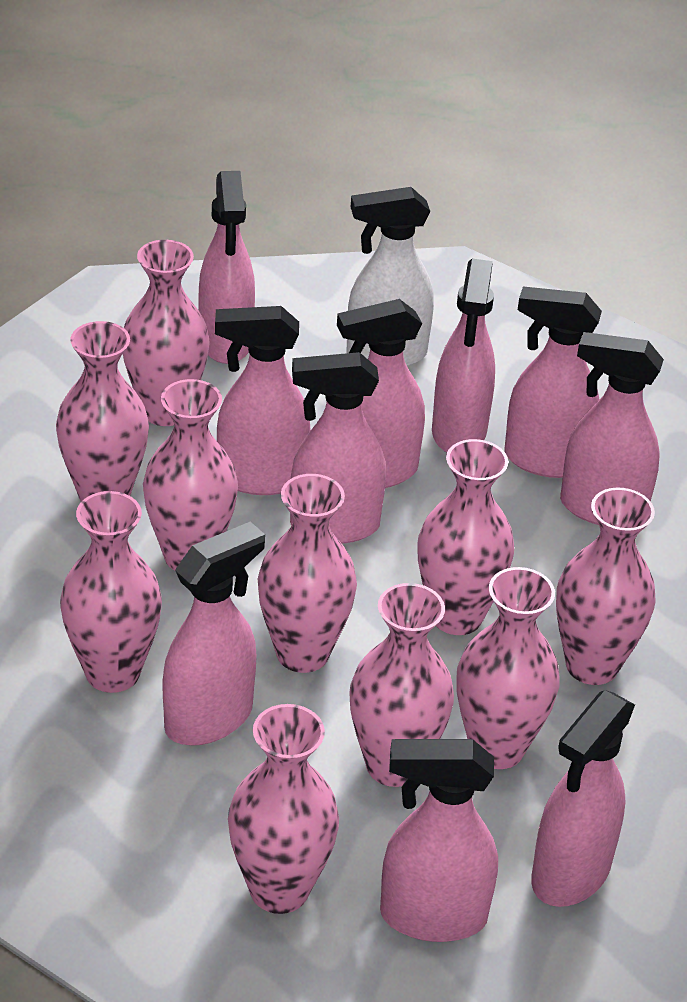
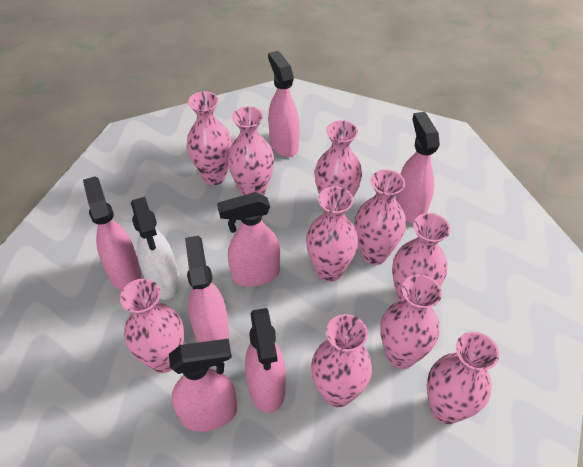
pink spray bottle: [162,522,265,746] [199,171,255,364] [215,306,311,495] [290,352,386,544] [337,299,425,488] [380,739,498,942] [432,259,495,453] [504,287,602,478] [531,690,635,907] [560,332,664,525] = 10 -> [83,176,141,291] [169,339,237,431] [185,236,229,343] [217,192,280,287] [245,308,286,413] [268,51,300,157] [396,112,440,224] = 7

